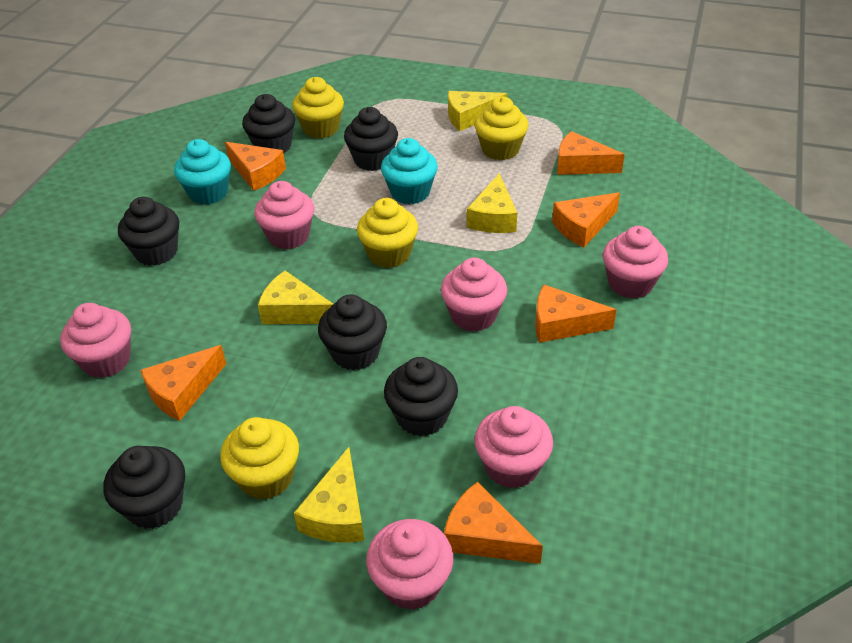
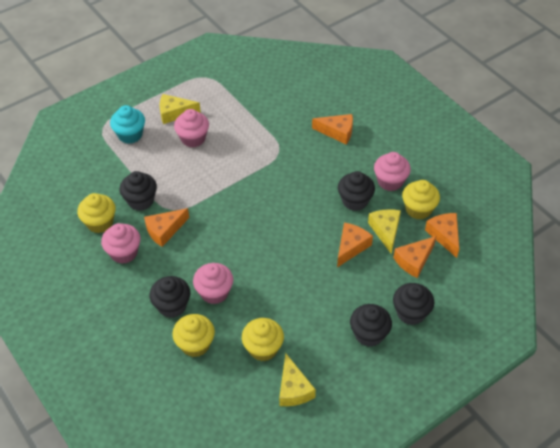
black cupcake: [104,446,185,529] [118,197,179,266] [242,94,295,153] [318,294,387,370] [344,107,398,171] [384,357,458,436] = 6 -> [120,171,157,211] [150,276,190,318] [338,171,375,211] [350,304,392,347] [393,283,434,325] = 5
orange cheese: [140,345,226,421] [225,142,286,191] [444,482,543,564] [535,285,616,343] [552,192,620,247] [557,131,625,175] = 6 -> [144,208,189,247] [312,114,353,145] [337,223,373,267] [393,236,436,278] [425,213,459,258] = 5
pink cupcake: [60,303,131,378] [254,181,314,249] [366,519,453,610] [441,258,507,332] [475,406,553,489] [603,226,668,299] = 6 -> [101,223,141,264] [174,109,209,147] [193,263,233,304] [374,152,411,191] = 4
turquoise cupcake: [174,139,231,205] [381,138,438,205] = 2 -> [110,105,145,144] = 1
yellow cheese: [258,271,333,324] [294,447,364,543] [448,91,507,131] [467,173,517,233] = 4 -> [160,94,201,124] [279,353,316,406] [368,209,401,254] = 3

